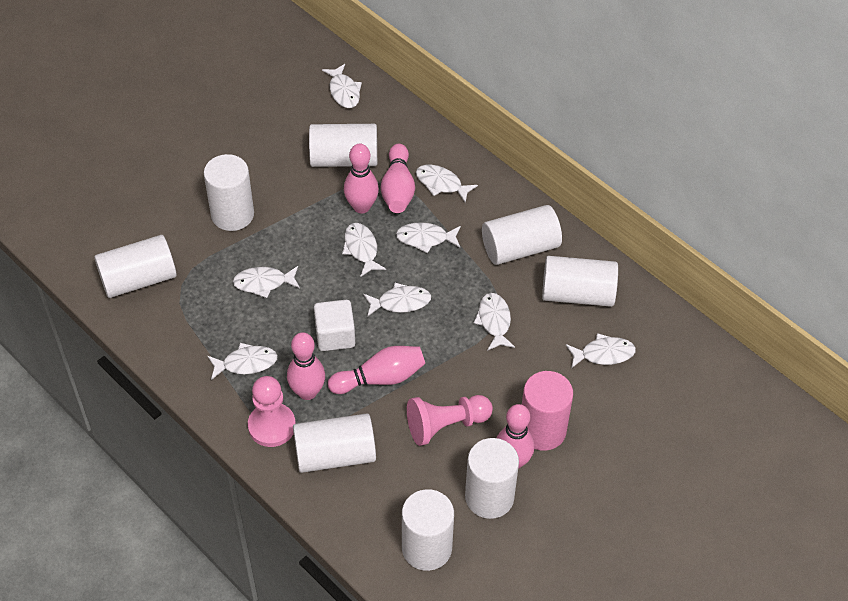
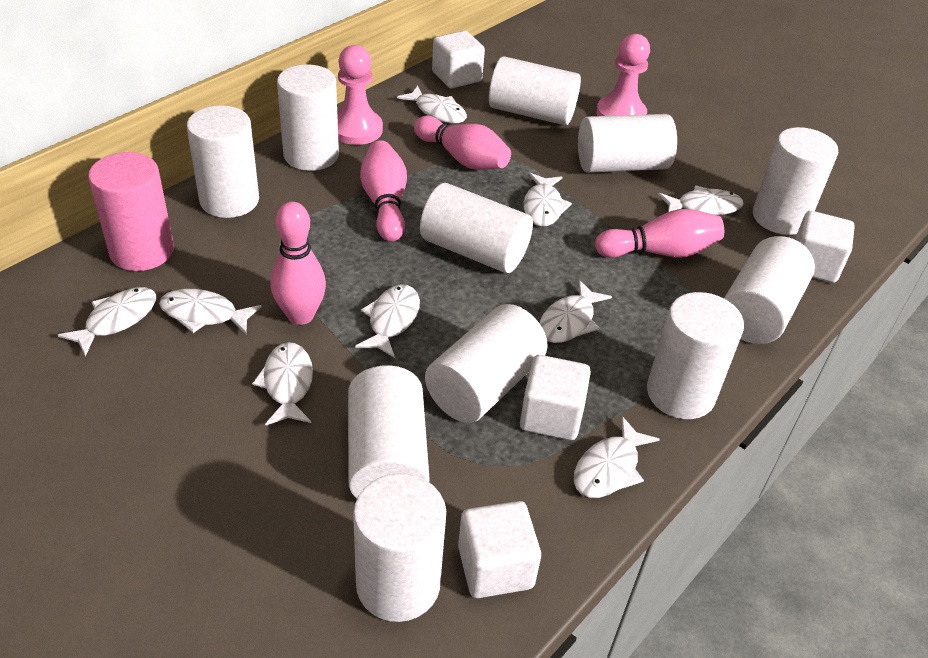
pink bowling pin: [287,332,325,400] [328,346,425,394] [344,143,379,214] [381,144,415,213] [497,404,534,469] = 5 -> [270,202,326,325] [360,141,407,242] [414,116,511,170] [595,209,724,258] = 4
white cube: [314,300,355,351] = 1 -> [432,31,485,88] [458,501,541,598] [520,355,591,440] [795,211,855,283] = 4
white cylinder: [94,235,177,298] [204,154,254,231] [293,413,376,473] [309,124,377,167] [402,489,454,571] [465,438,519,519] [482,205,562,265] [542,256,618,307] = 8 -> [187,105,259,218] [277,65,339,171] [348,365,430,498] [353,473,446,622] [420,183,533,273] [425,304,548,423] [489,56,581,125] [578,114,677,173] [647,292,744,419] [724,236,815,344] [753,127,838,235] = 11

